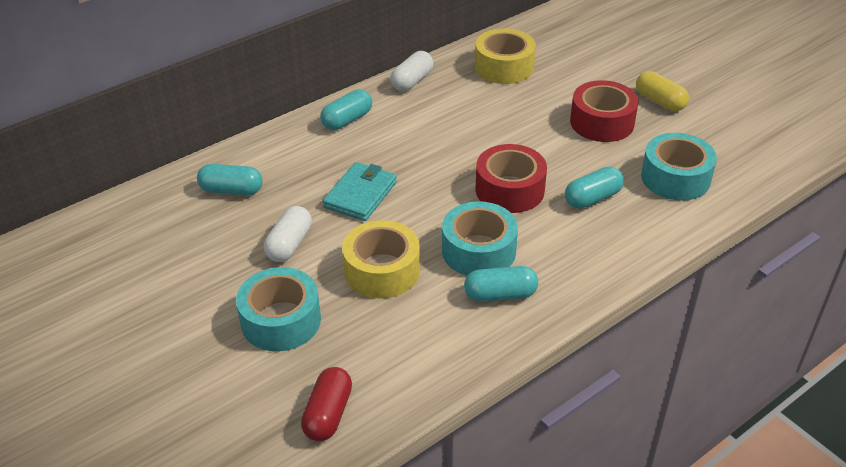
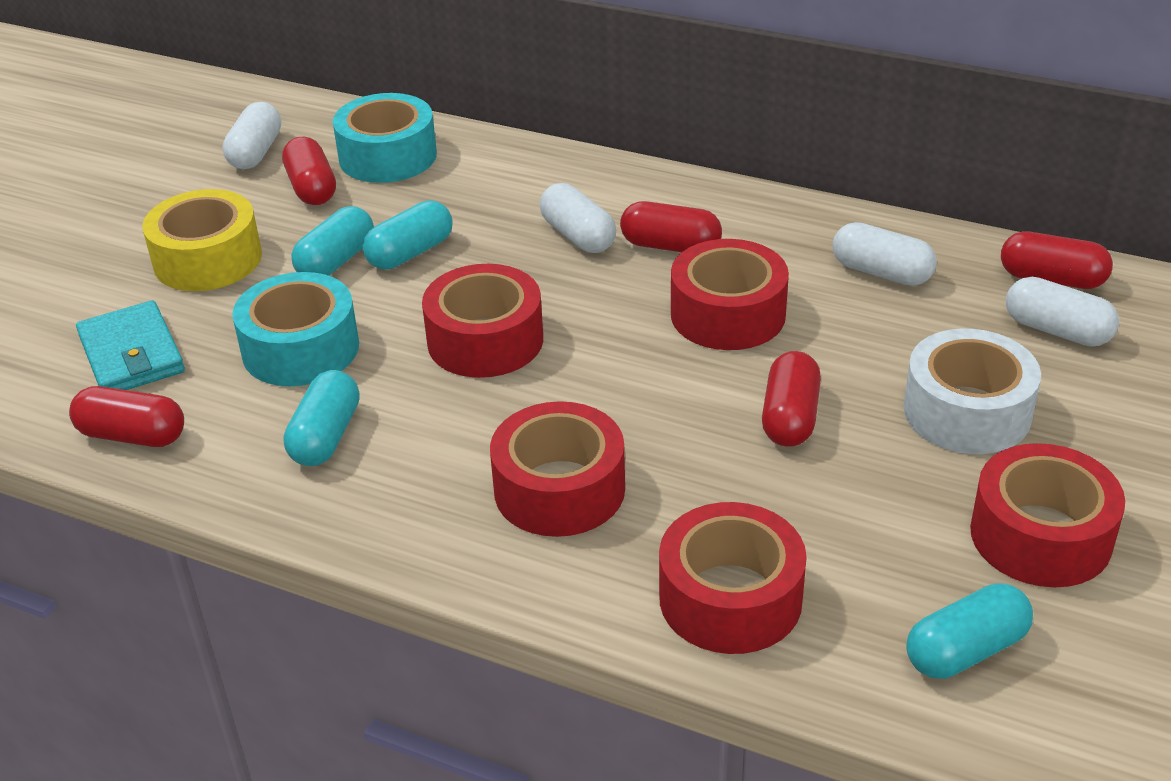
red capsule: [301,367,352,441] = 1 -> [69,386,184,447] [282,137,336,205] [620,201,722,252] [762,351,821,447] [1001,232,1113,289] = 5
red tape: [476,144,547,213] [570,80,639,142] = 2 -> [422,264,543,378] [490,401,625,537] [659,502,807,654] [671,239,789,350] [970,443,1125,587] = 5
turquoise tape: [236,267,321,351] [442,201,518,276] [641,133,717,201] = 3 -> [232,272,359,386] [333,93,437,183] = 2
white capsule: [264,206,312,262] [390,51,433,91] = 2 -> [222,102,281,169] [540,183,616,253] [833,222,937,286] [1006,277,1119,347] = 4
white tape: none = 0 -> [903,328,1041,454] = 1
yellow capsule: [636,71,689,111] = 1 -> none = 0
yellow tape: [342,220,420,299] [475,28,536,84] = 2 -> [142,189,262,291] = 1

